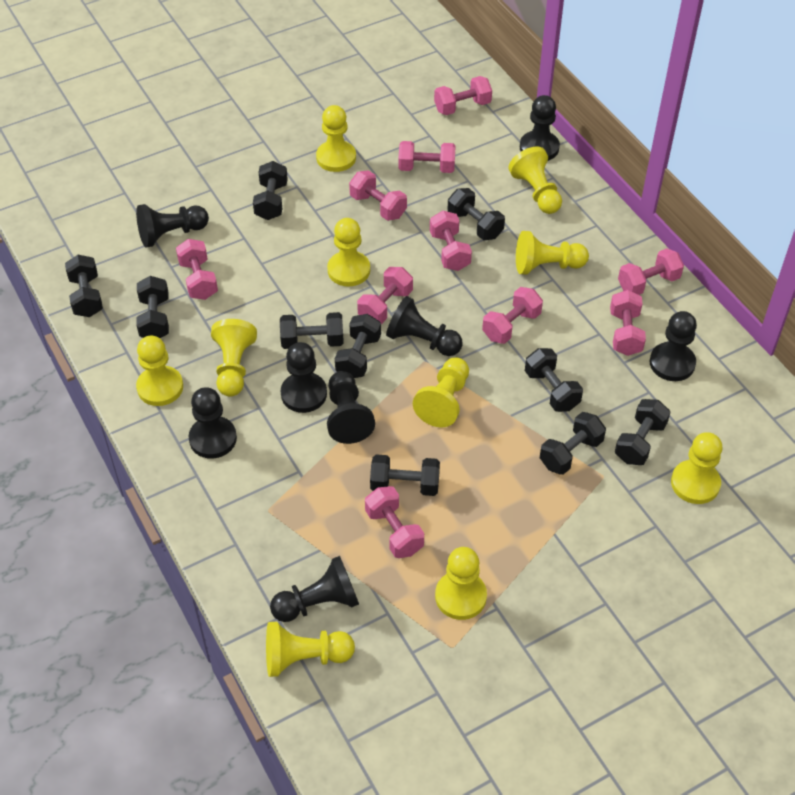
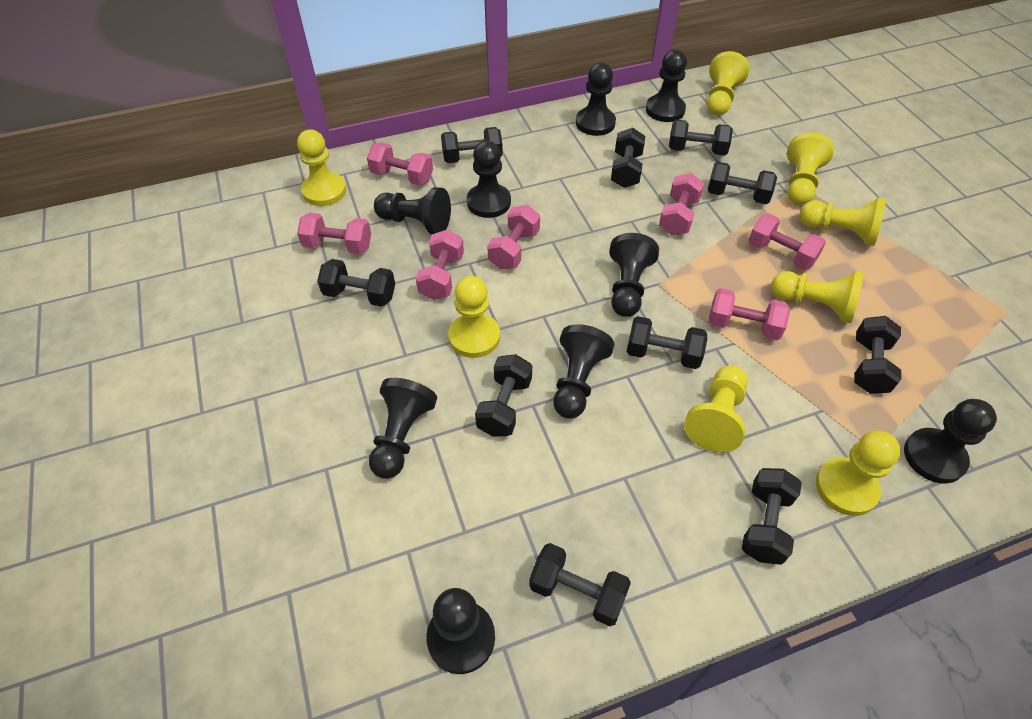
black pawn: [136,204,209,248] [188,387,237,459] [270,556,359,622] [281,342,327,413] [327,371,375,444] [386,296,463,356] [520,95,560,161] [650,311,697,381] = 8 -> [369,378,437,479] [374,187,451,234] [426,588,495,674] [467,141,511,218] [553,324,614,419] [576,62,616,136] [609,233,659,317] [646,50,687,122] [904,399,997,484] = 9
pink dumbbell: [176,239,218,300] [349,170,407,221] [357,267,413,324] [365,486,424,558] [398,141,456,173] [430,211,472,271] [434,76,492,115] [482,287,543,344] [610,290,646,356] [618,248,684,295] = 10 -> [297,213,371,254] [367,142,433,186] [416,230,464,300] [487,205,540,269] [659,173,704,235] [709,288,790,340] [749,214,826,270] = 7
yellow pawn: [136,336,183,406] [211,319,257,397] [266,622,355,677] [316,105,356,172] [327,218,370,287] [413,358,469,427] [435,547,487,620] [508,146,562,214] [516,231,589,275] [671,432,722,504] = 10 -> [297,129,347,206] [448,276,500,358] [684,365,748,453] [707,51,750,115] [771,271,864,323] [787,133,834,205] [800,198,886,246] [816,431,901,516] = 8

